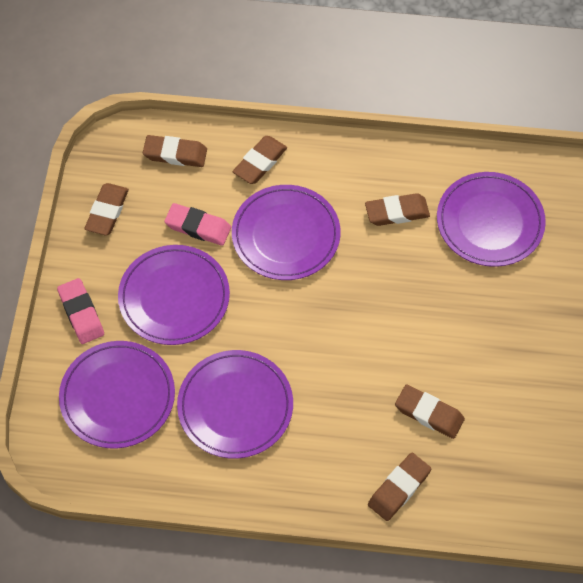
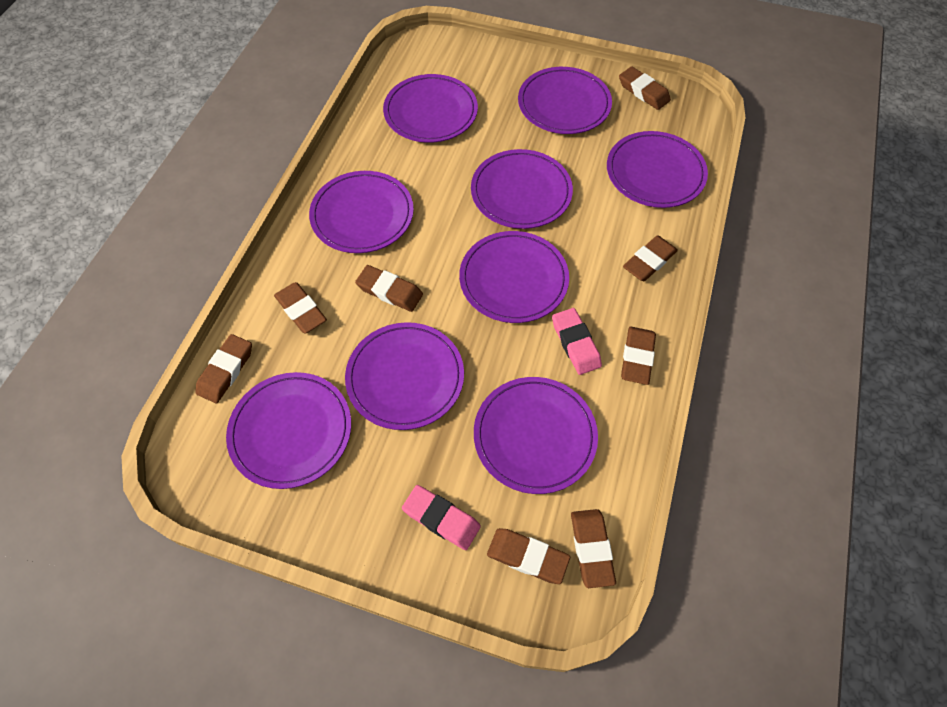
brown eraser: [84,183,129,235] [143,135,207,167] [233,136,287,184] [365,193,430,226] [368,453,431,521] [395,385,465,439] = 6 -> [195,334,252,403] [274,282,327,334] [355,265,423,312] [487,528,570,584] [571,509,616,588] [619,66,671,110] [621,327,656,385] [623,236,678,281] = 8
purple plate: [59,341,175,449] [118,245,230,345] [177,350,293,458] [232,185,341,280] [437,172,546,267] = 5 -> [226,372,351,489] [309,171,414,253] [345,322,464,430] [383,74,478,143] [459,231,569,323] [471,149,573,229] [474,377,598,494] [518,67,612,134] [607,131,708,208] = 9

